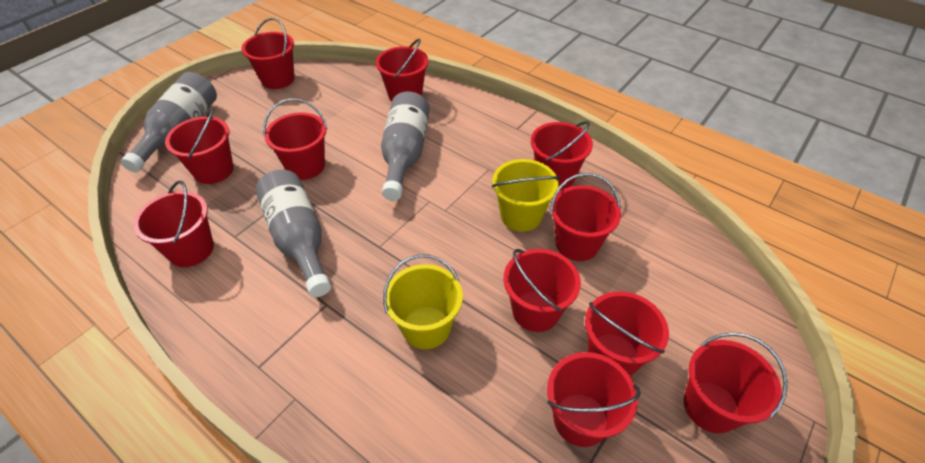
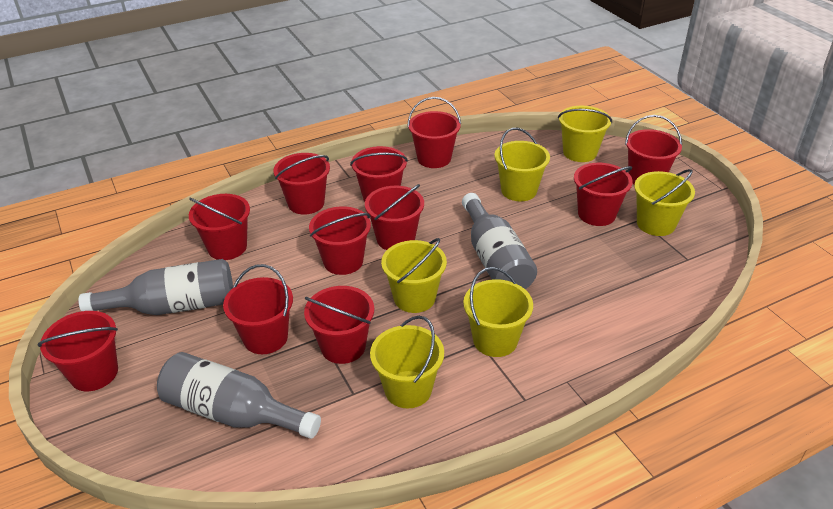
yellow bucket: [383,254,463,349] [492,159,560,232] = 2 -> [370,316,444,408] [381,238,447,313] [463,267,533,357] [494,128,550,201] [558,106,612,162] [634,169,695,236] = 6

